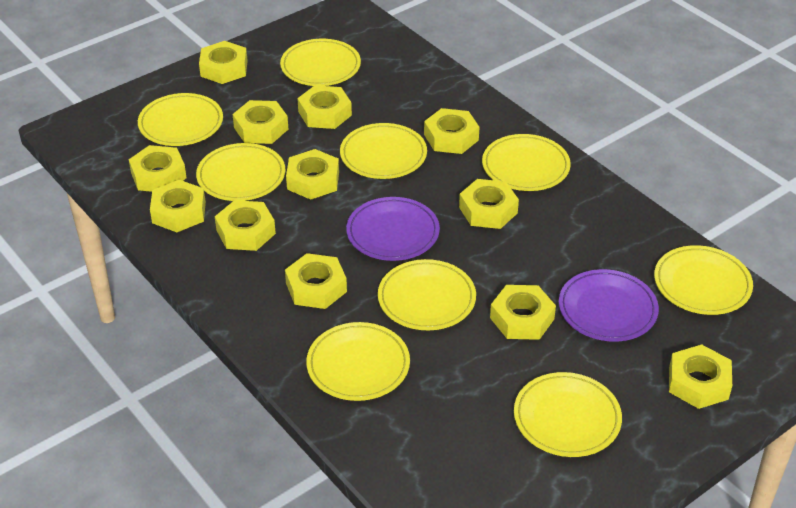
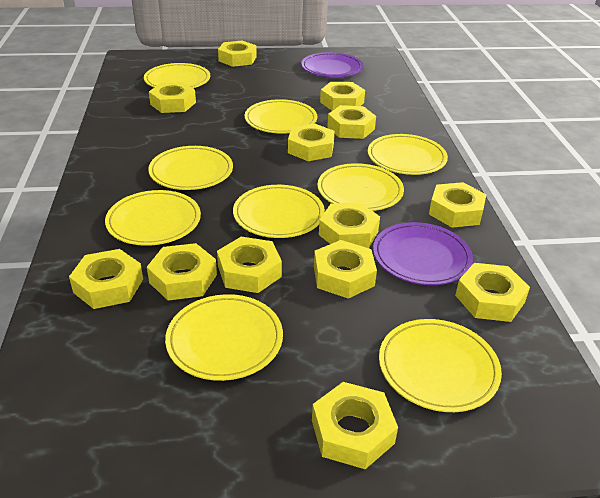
yellow nut: [129,145,187,192] [150,180,206,232] [199,41,248,84] [215,200,276,251] [233,100,288,144] [285,253,347,309] [286,149,339,200] [297,85,352,129] [424,108,479,154] [459,179,519,229] [490,285,556,340] [669,345,732,409] = 12 -> [69,249,143,309] [147,243,217,301] [149,82,196,113] [217,237,282,293] [218,40,257,67] [288,123,335,161] [312,382,398,469] [314,240,377,299] [319,202,380,248] [320,82,365,111] [327,105,376,139] [429,182,487,228] [455,263,530,322] = 13

